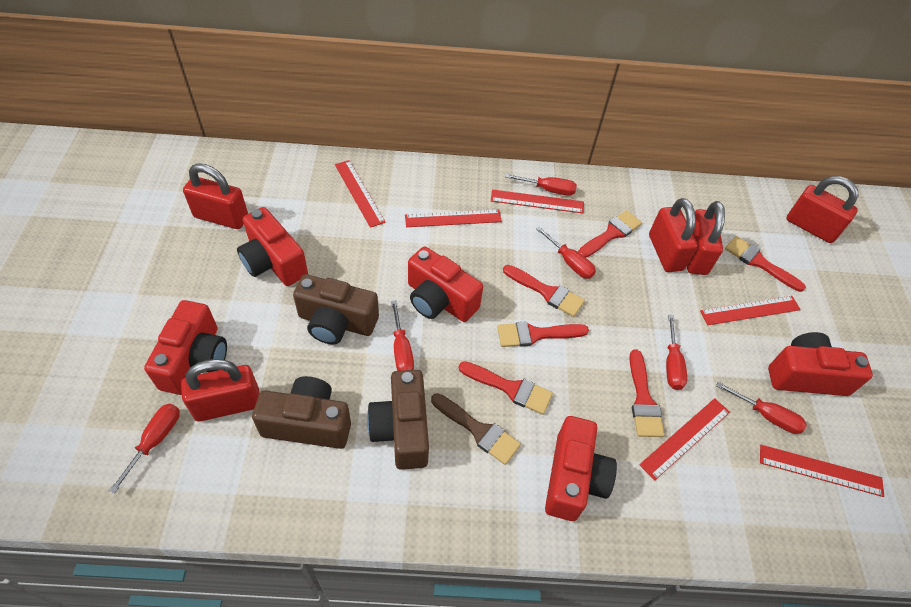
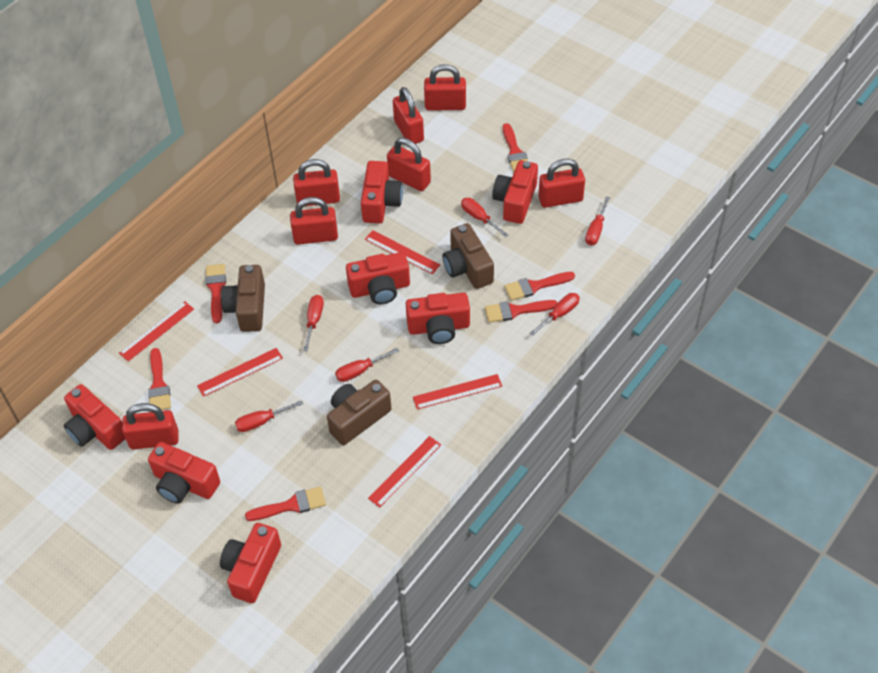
brown brush: [431,393,521,465] = 1 -> none = 0
red camera: [144,300,227,395] [237,207,308,286] [408,246,483,322] [545,416,617,521] [768,332,873,396] = 5 -> [64,384,125,450] [148,442,220,504] [220,523,281,603] [346,252,410,304] [361,161,403,223] [406,293,470,344] [492,160,538,224] = 7
red padlock: [181,359,260,421] [183,163,248,229] [649,198,698,272] [687,201,725,275] [786,176,859,243] = 5 -> [122,403,179,450] [290,197,338,245] [293,159,340,206] [387,138,431,191] [393,87,424,144] [424,64,466,110] [538,159,585,208] = 7
red ruler: [335,160,386,228] [405,209,502,227] [491,189,584,213] [639,398,730,481] [700,296,801,325] [760,445,884,497] = 6 -> [119,301,194,361] [197,348,283,397] [365,230,440,274] [368,436,441,508] [413,374,502,409] = 5

